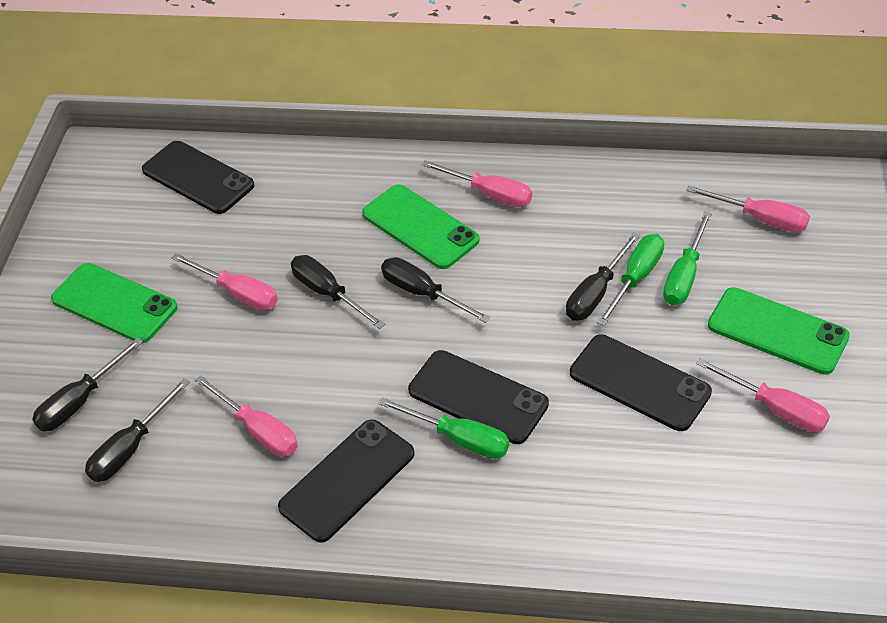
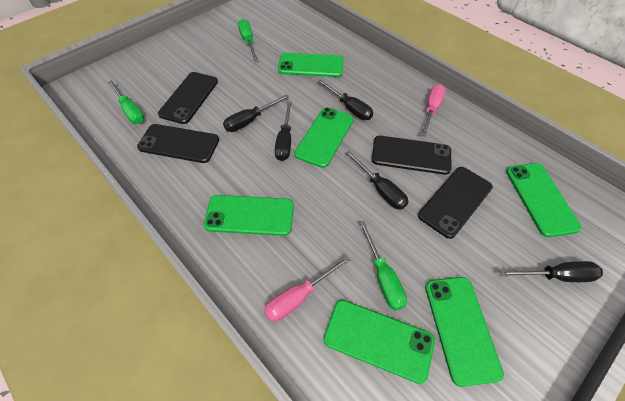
green phone: [51,263,178,343] [362,185,480,269] [708,287,850,375] = 3 -> [204,195,294,236] [278,53,343,77] [294,107,354,168] [323,300,435,384] [425,277,504,387] [506,163,582,237] = 6
pink screwdriver: [172,253,278,310] [195,375,298,457] [422,160,532,207] [686,186,810,232] [696,358,830,432] = 5 -> [264,256,350,322] [421,84,446,136] = 2

